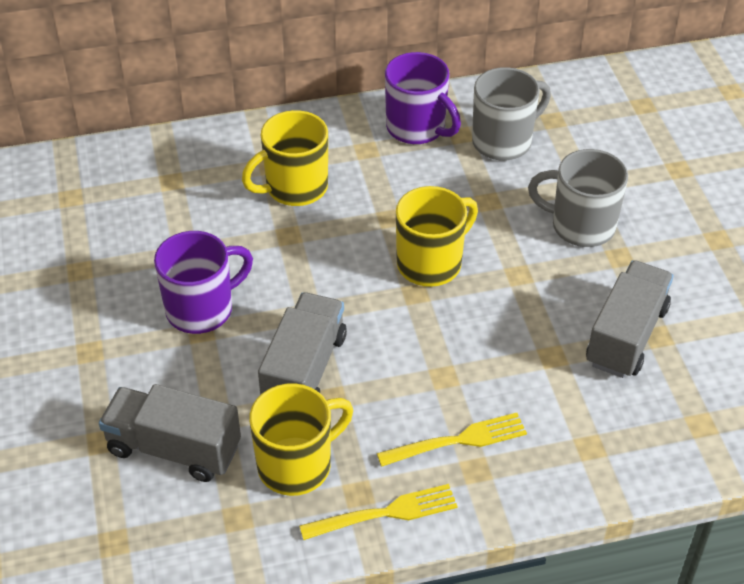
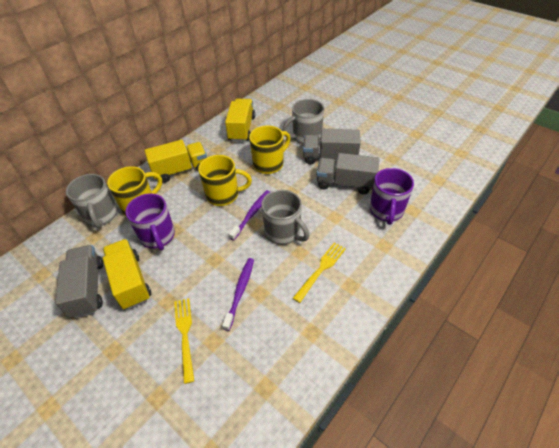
grey mug: [472,67,551,161] [528,149,628,247] = 2 -> [66,174,118,228] [261,190,309,245] [282,99,324,144] = 3
purple toothbrush: none = 0 -> [222,258,254,331] [229,190,270,241] = 2
yellow truck: none = 0 -> [103,239,151,310] [144,140,207,183] [225,99,255,142] = 3

